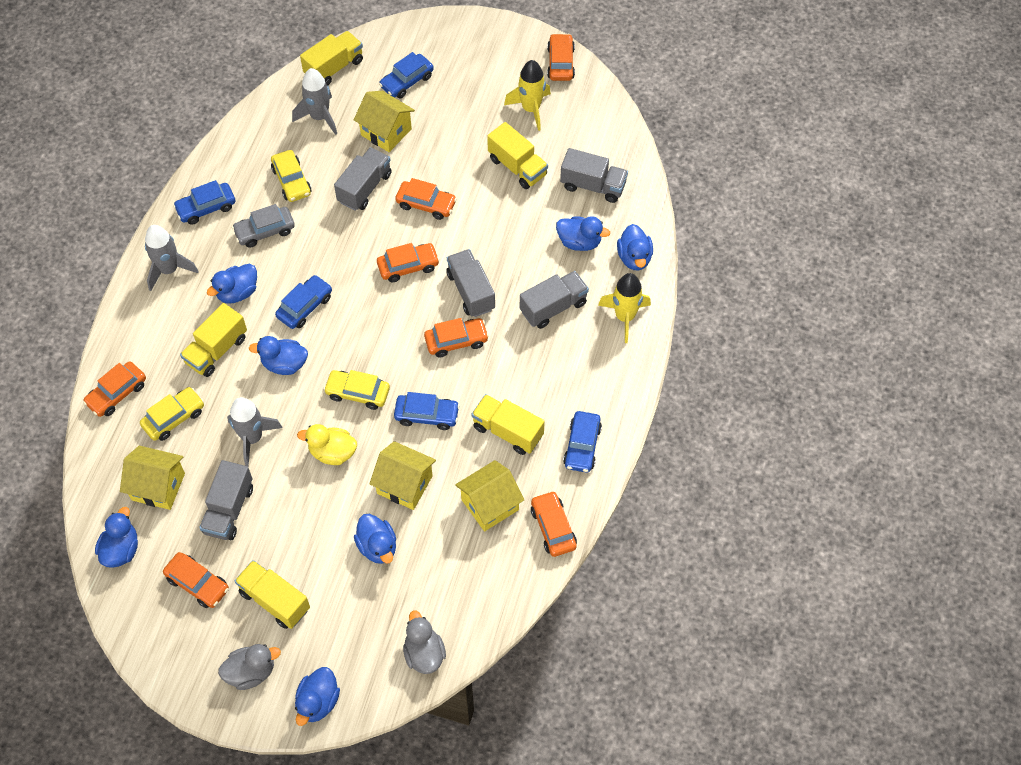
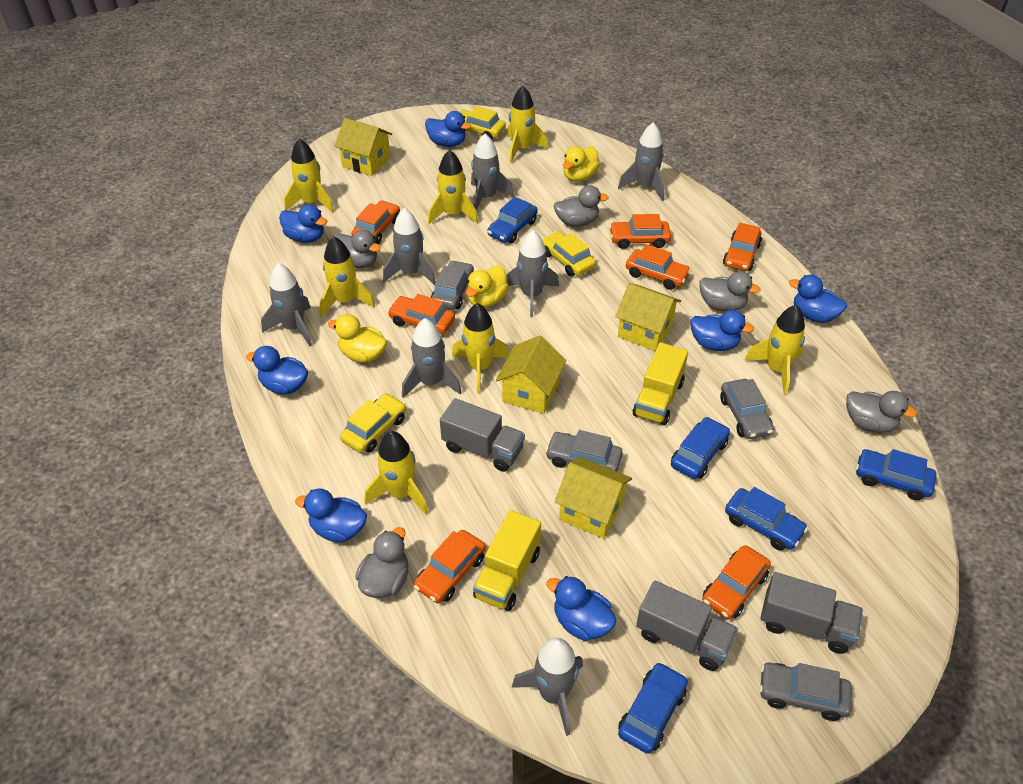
grey car: [232,204,295,248] = 1 -> [431,260,474,310] [545,430,623,471] [720,379,774,439] [759,663,852,721] = 4
grey duck: [218,644,281,690] [403,610,446,674] = 2 -> [334,230,381,268] [355,527,408,598] [554,185,609,227] [699,271,761,311] [846,391,917,433] = 5
grey rocket: [145,225,199,291] [227,397,283,466] [292,68,337,135] = 3 -> [261,263,312,346] [383,208,436,285] [402,318,462,398] [471,134,514,211] [507,231,559,317] [512,638,583,736] [618,123,665,201] = 7
grey truck: [199,460,253,540] [334,147,392,211] [446,249,495,317] [520,271,589,329] [560,148,628,203] = 5 -> [440,398,525,472] [636,581,738,671] [760,572,863,654] = 3
yellow duck: [297,424,357,465] = 1 -> [328,314,387,363] [466,266,509,308] [563,146,600,182] = 3
yellow rocket: [504,60,551,131] [598,273,651,343] = 2 -> [284,138,334,213] [320,236,375,317] [365,431,428,515] [428,150,478,224] [452,303,509,393] [507,86,549,163] [745,305,805,395] = 7
yellow truck: [180,303,247,377] [235,560,310,629] [300,31,363,85] [472,394,545,455] [487,122,548,189] = 5 -> [473,510,541,611] [633,342,688,425] = 2

